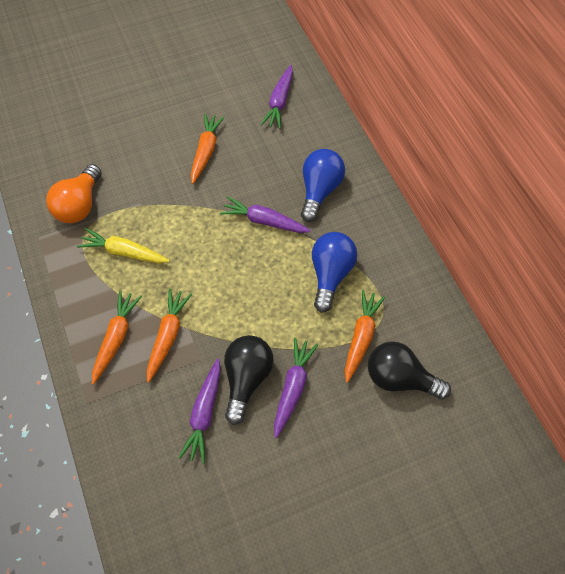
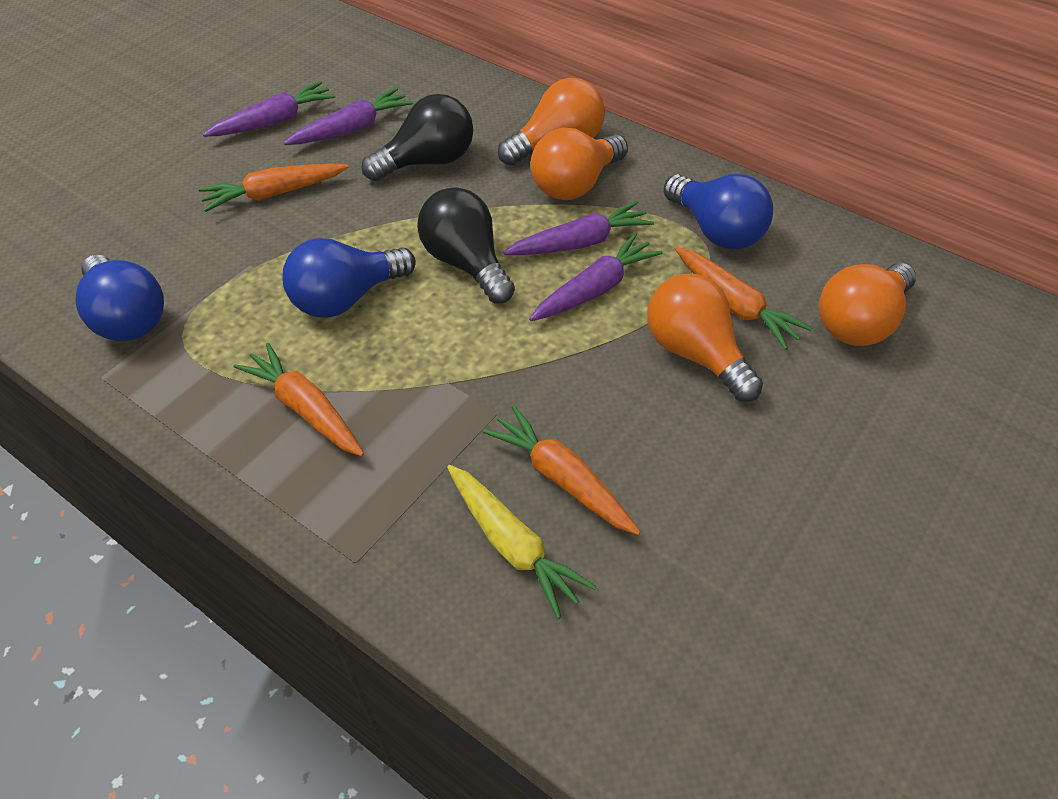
blue light bulb: [301,149,345,222] [312,232,357,313] = 2 -> [76,255,164,341] [282,238,416,318] [663,174,773,249] = 3
orange light bulb: [46,164,101,223] = 1 -> [498,78,605,165] [531,128,628,200] [647,273,763,402] [819,263,916,346] = 4

